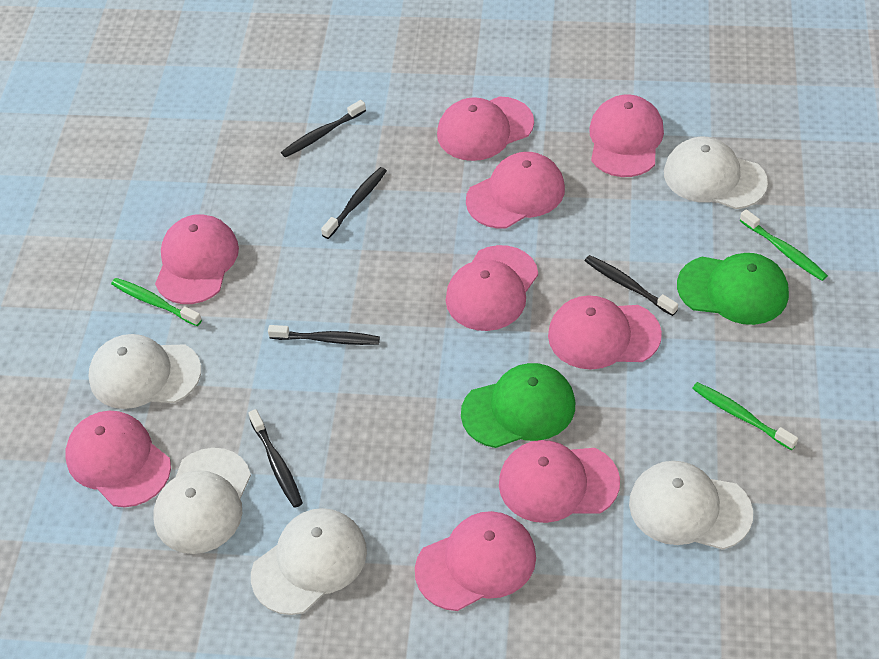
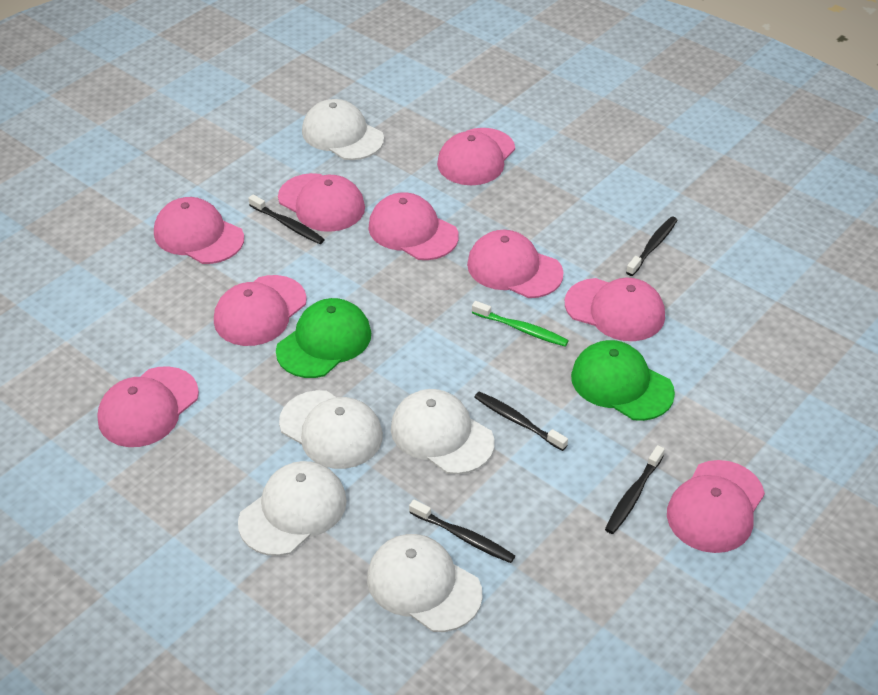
green toothbrush: [111,278,202,326] [692,382,798,450] [740,209,828,281] = 3 -> [472,301,569,346] = 1

